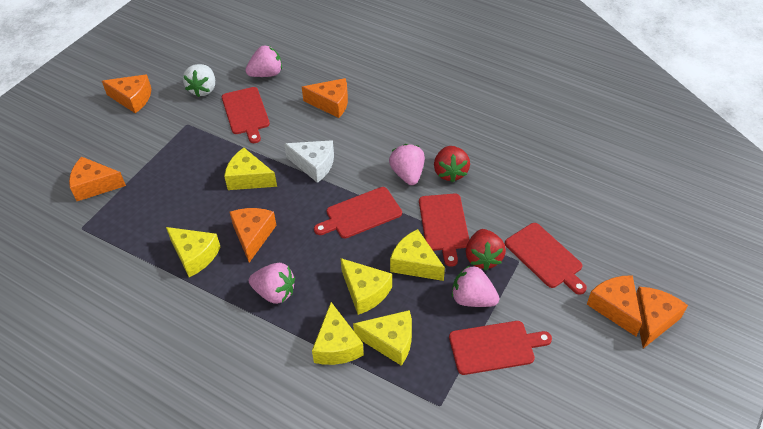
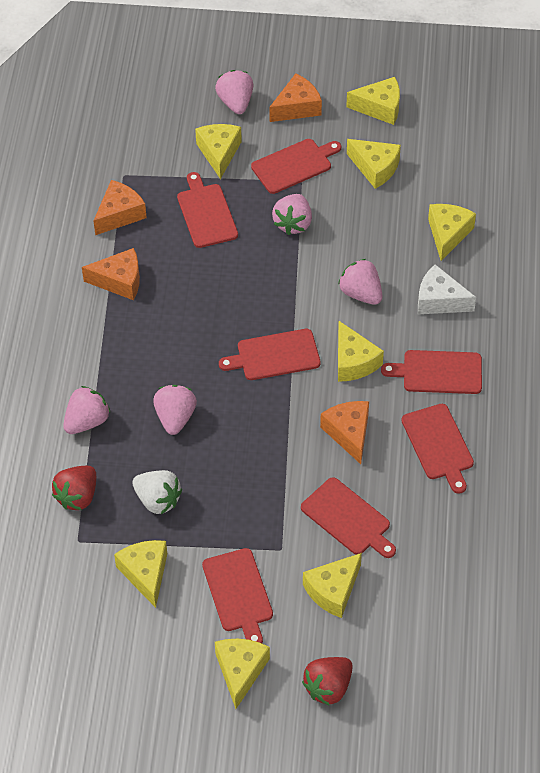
orange cheese: [69,157,126,201] [102,74,151,113] [229,208,277,262] [302,78,348,118] [587,275,642,336] [636,287,688,349] = 6 -> [82,248,140,300] [93,180,147,235] [269,73,322,122] [320,401,369,464] = 4
pink strawberry: [245,45,282,77] [249,263,295,304] [389,144,425,185] [452,265,499,307] = 4 -> [63,386,111,434] [153,385,197,435] [215,70,253,114] [272,194,312,235] [338,259,383,305] = 5
red cutting board: [222,87,270,143] [314,187,402,239] [419,193,469,267] [449,321,552,375] [505,223,587,295] = 5 -> [177,172,238,248] [202,548,273,643] [219,329,321,380] [251,139,341,194] [301,477,396,558] [381,350,482,394] [401,404,474,494] = 7
yellow cheese: [166,227,220,277] [224,148,277,190] [312,302,364,365] [340,258,392,315] [353,310,412,366] [390,229,445,281] = 6 -> [114,540,167,608] [195,124,242,179] [215,639,270,709] [303,553,362,618] [338,321,384,382] [346,77,400,125] [347,139,401,189] [428,204,476,261] = 8

